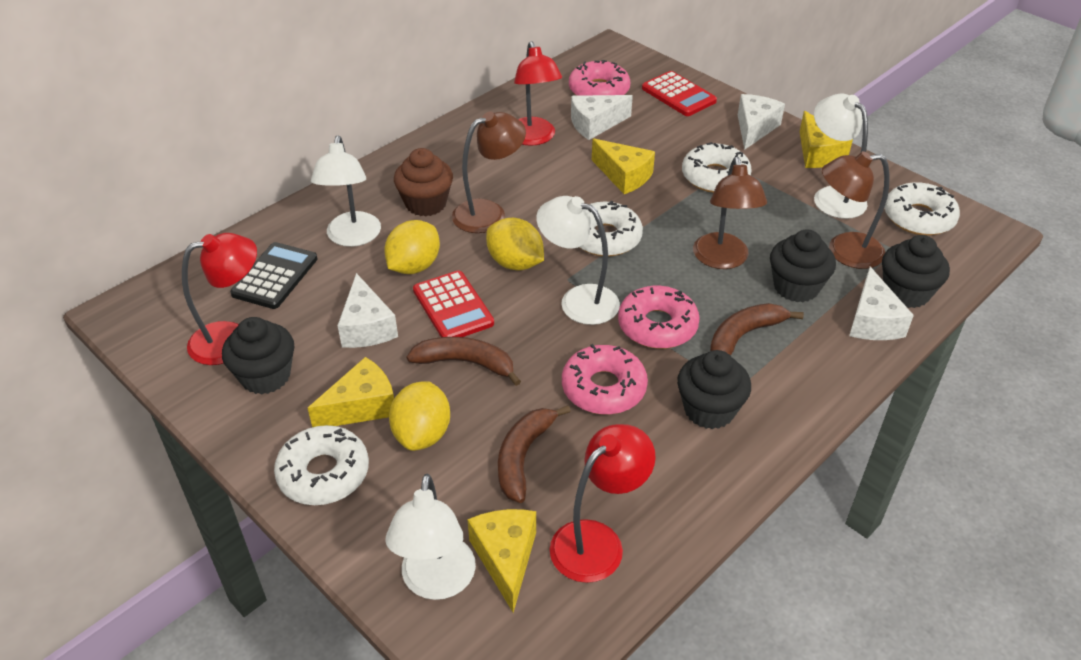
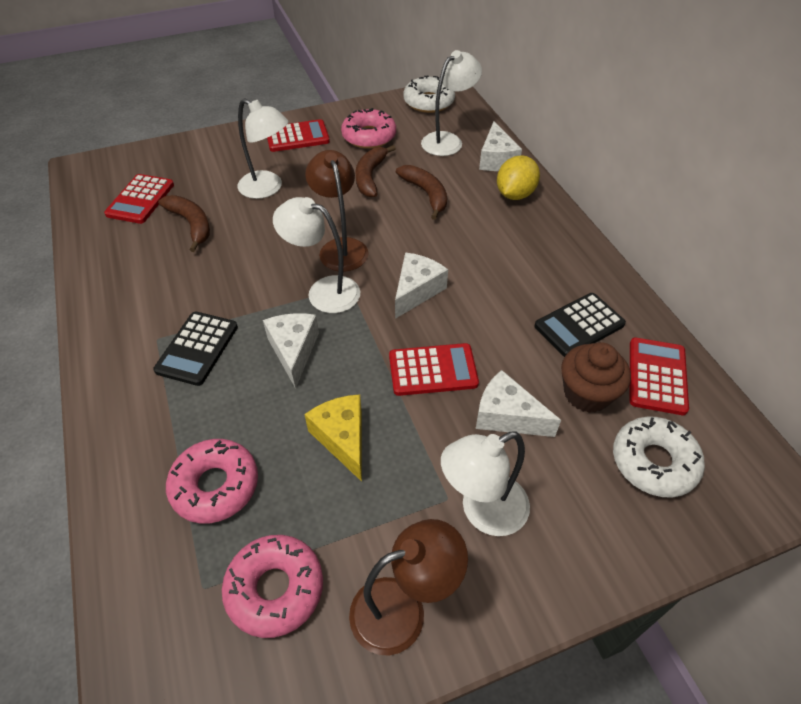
black calculator: [230,242,317,309] = 1 -> [153,312,238,386] [534,293,626,357] = 2
black cupcake: [222,317,294,395] [677,350,751,429] [770,229,836,302] [882,235,950,308] = 4 -> none = 0
brown lamp: [452,112,526,233] [693,157,767,269] [822,151,889,269] = 3 -> [305,150,369,272] [349,519,468,655] = 2
red calculator: [413,271,494,337] [642,71,717,116] = 2 -> [104,174,174,224] [267,119,330,152] [389,343,479,396] [630,337,689,415] = 4
red lamp: [182,233,257,365] [514,41,562,146] [550,424,656,583] = 3 -> none = 0
white donut: [274,425,369,505] [579,201,643,256] [682,142,752,193] [884,182,960,236] = 4 -> [403,75,455,113] [613,417,705,497] = 2
yellow cheese: [308,357,394,427] [467,509,536,613] [592,139,655,194] [800,111,853,168] = 4 -> [304,394,362,482] = 1
yellow lemon: [384,220,440,274] [389,381,450,451] [486,218,544,270] = 3 -> [497,155,540,200] = 1

